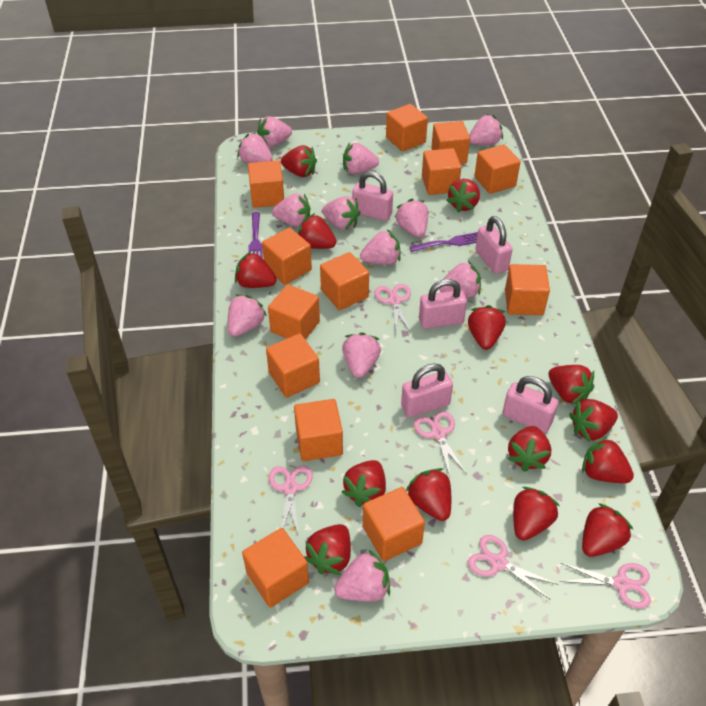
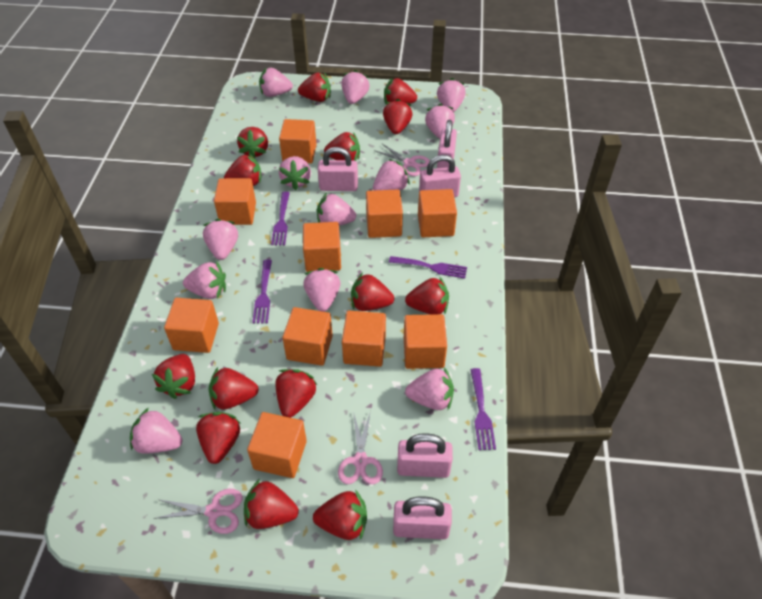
orange cube: [242,528,309,608] [248,161,284,208] [262,227,312,285] [266,334,320,398] [268,284,320,340] [294,399,343,461] [320,252,369,310] [363,487,425,561] [386,104,428,152] [422,148,461,195] [431,121,470,164] [474,144,521,194] [505,264,550,315] = 13 -> [164,298,219,353] [214,178,256,225] [247,412,307,478] [279,119,317,164] [282,307,333,366] [303,222,341,272] [342,311,386,367] [366,189,403,238] [404,314,447,369] [418,189,457,237] = 10
pink scissors: [269,466,313,537] [374,284,411,333] [414,411,467,476] [468,535,558,600] [560,563,651,609] = 5 -> [153,489,243,534] [338,411,383,484] [374,144,430,176] = 3
purple fork: [248,212,263,257] [409,232,478,252] = 2 -> [252,259,272,323] [271,191,290,245] [389,256,467,279] [470,368,496,450] = 4

